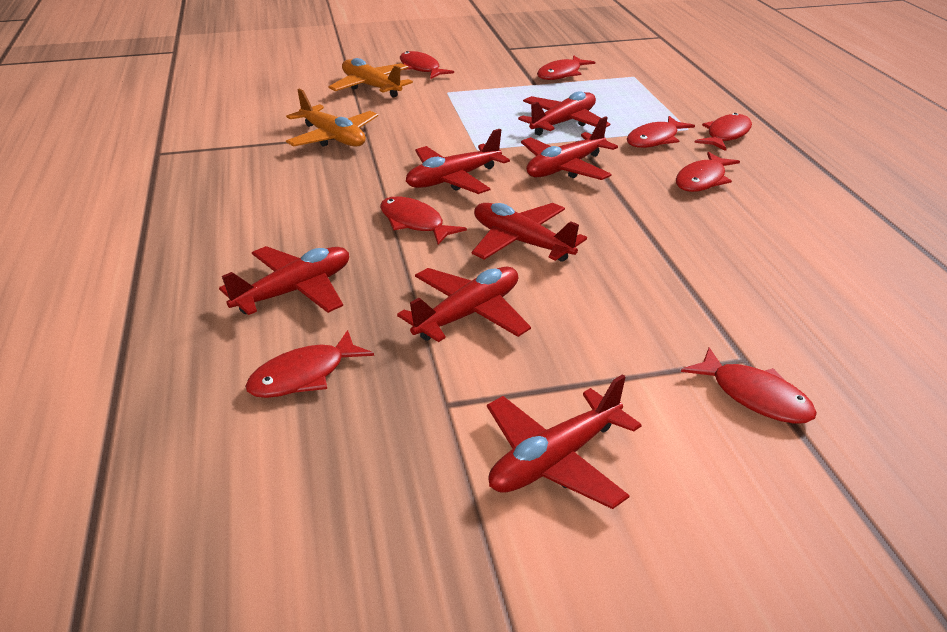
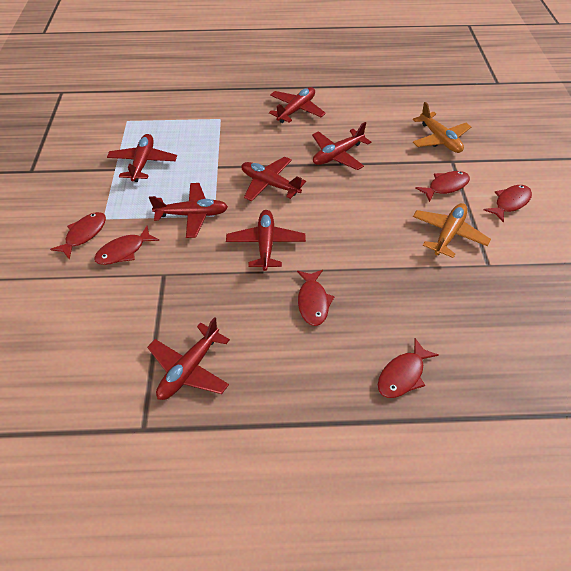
red fish: [245,330,374,398] [380,197,467,245] [400,51,454,79] [537,55,595,80] [627,116,695,148] [676,152,740,192] [681,347,817,424] [694,113,752,151] = 8 -> [50,212,106,260] [94,226,159,265] [297,270,335,326] [378,338,439,398] [415,171,470,202] [484,185,532,223] = 6

